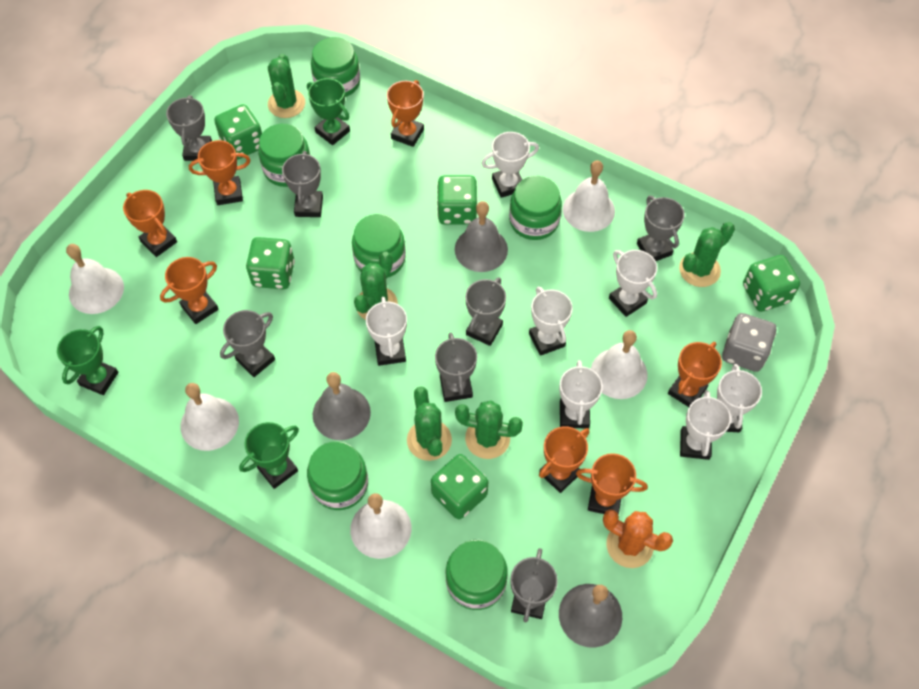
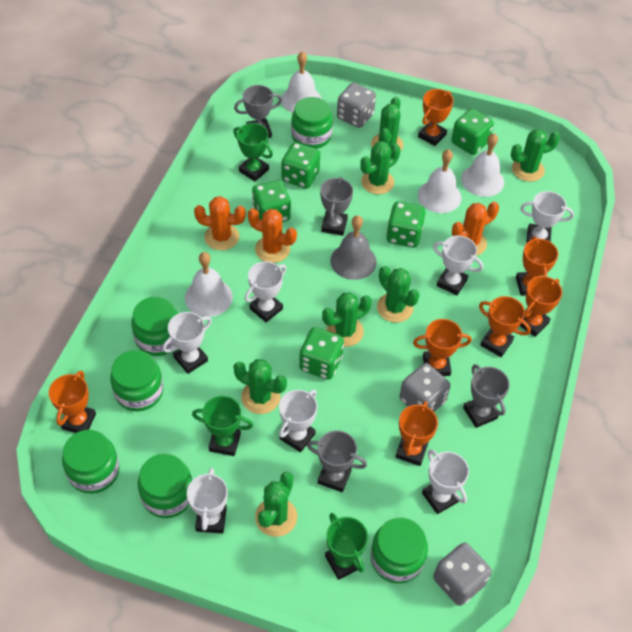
green cactus: [268,54,305,118] [354,252,398,320] [407,387,452,461] [455,400,523,459] [679,222,735,287] = 5 -> [233,359,287,414] [255,472,297,537] [322,292,372,347] [360,141,401,194] [371,97,403,152] [377,266,420,323] [511,129,560,182] = 7
grey bell: [313,372,371,440] [455,201,508,272] [559,584,622,648] = 3 -> [330,215,377,280] = 1
grey dice: [722,313,776,372] = 1 -> [337,83,376,128] [400,363,450,412] [433,543,492,606] = 3
grey trophy: [166,95,212,161] [220,310,275,377] [282,151,323,217] [435,333,477,402] [465,277,506,346] [510,548,558,623] [637,196,685,261] = 7 -> [234,85,282,138] [307,430,367,492] [320,177,353,236] [463,364,510,428] = 4
orange cactus: [603,509,673,568] = 1 -> [194,196,246,250] [248,208,297,263] [452,202,499,256] = 3
white bell: [66,244,124,314] [180,383,239,451] [350,493,411,559] [563,160,615,232] [591,330,647,399] = 5 -> [185,252,233,317] [281,51,322,113] [418,149,461,213] [461,133,504,197] = 4

